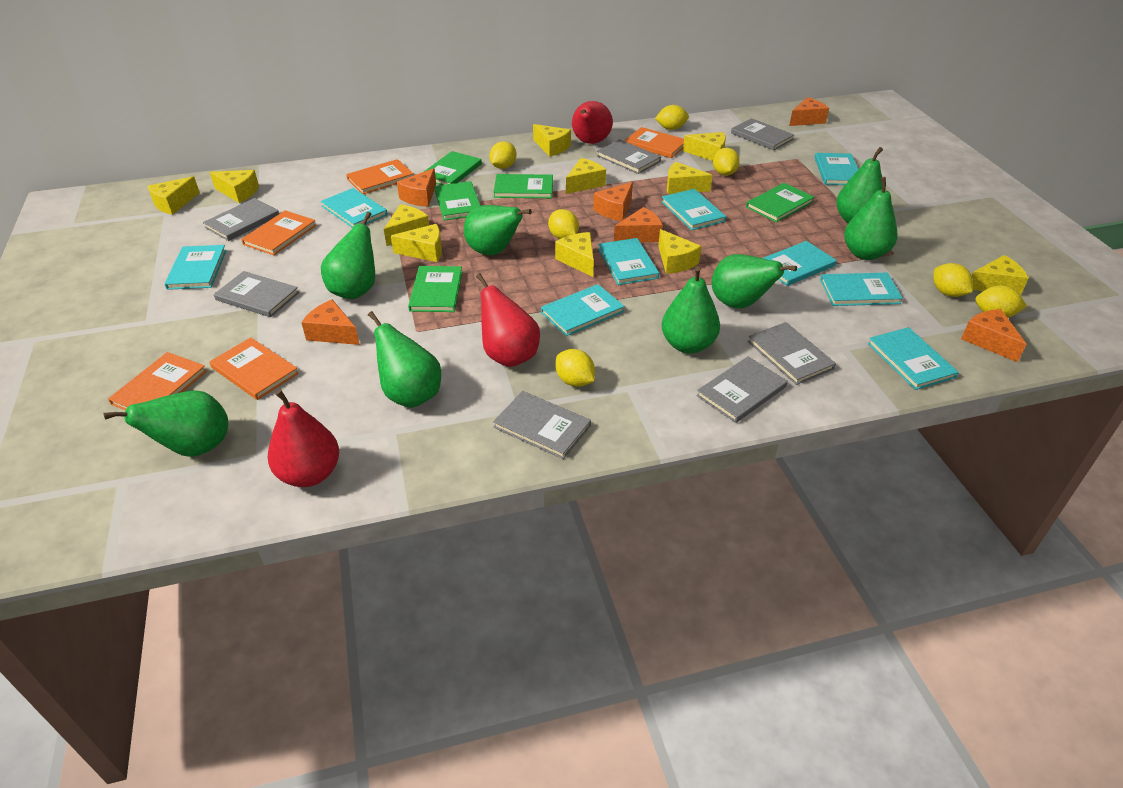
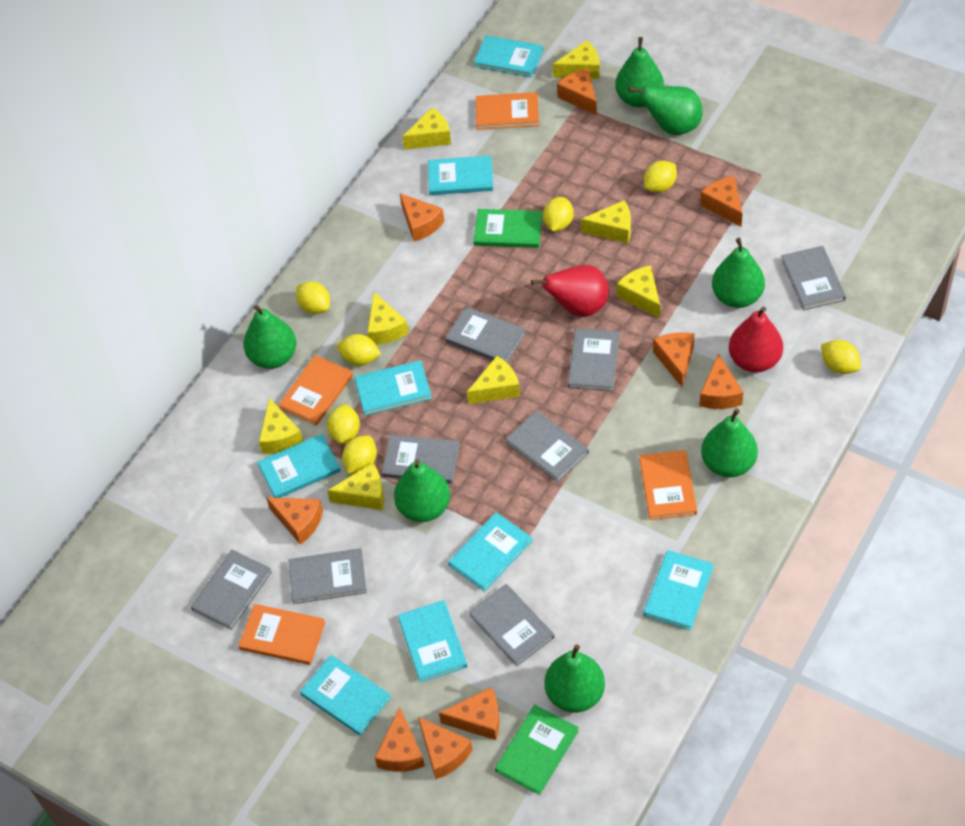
green book: [408,266,462,312] [424,151,482,185] [434,181,481,221] [493,174,553,198] [746,183,814,222] = 5 -> [473,209,543,248] [495,705,579,795] = 2
green pear: [103,391,228,457] [321,212,375,299] [368,311,441,408] [464,205,532,255] [662,266,720,354] [712,254,797,309] [836,147,883,223] [844,177,898,260] = 8 -> [243,305,296,369] [394,459,450,522] [544,644,605,713] [615,37,664,108] [629,86,703,135] [701,408,758,477] [712,238,765,308] = 7
grey book: [203,198,279,241] [214,271,299,317] [493,391,591,459] [597,139,661,174] [696,356,788,423] [731,118,794,151] [748,322,836,385] = 7 -> [191,550,272,630] [288,548,367,604] [382,435,460,484] [445,306,526,363] [469,584,555,667] [506,410,589,482] [568,328,620,391] [781,246,846,310] = 8
orange book: [108,352,207,411] [209,337,299,400] [241,210,316,255] [346,159,414,194] [625,127,684,158] = 5 -> [238,604,326,665] [278,355,353,426] [476,92,539,130] [639,450,697,520] = 4
orange cheese: [301,300,360,345] [397,168,436,207] [593,182,633,221] [614,207,663,242] [789,97,829,126] [961,309,1027,362] = 6 -> [266,497,323,545] [375,707,425,772] [400,193,444,242] [418,717,473,779] [439,687,500,740] [557,68,597,115] [653,332,695,387] [700,176,742,227] [700,353,743,409] = 9
red pear: [268,390,339,487] [476,273,540,367] [572,101,613,144] = 3 -> [531,265,609,317] [729,307,783,373] = 2
turquoise book: [164,245,227,290] [321,188,388,228] [541,284,625,336] [598,238,659,285] [661,189,726,230] [763,241,837,286] [815,153,859,185] [820,273,903,306] [868,327,959,390] = 9 -> [257,434,341,498] [300,655,391,735] [354,360,432,416] [398,600,467,683] [428,155,493,195] [448,512,532,592] [474,35,543,77] [644,550,714,630] = 8
yellow cheese: [147,176,200,215] [210,170,259,203] [384,205,429,246] [391,224,442,262] [533,124,571,157] [555,232,594,277] [566,158,606,194] [658,229,702,274] [667,162,713,195] [683,132,726,161] [972,255,1029,295] = 11 -> [259,398,303,454] [327,463,384,510] [367,292,409,345] [402,108,451,150] [467,356,520,404] [553,40,600,79] [581,200,631,243] [617,266,660,318] = 8

